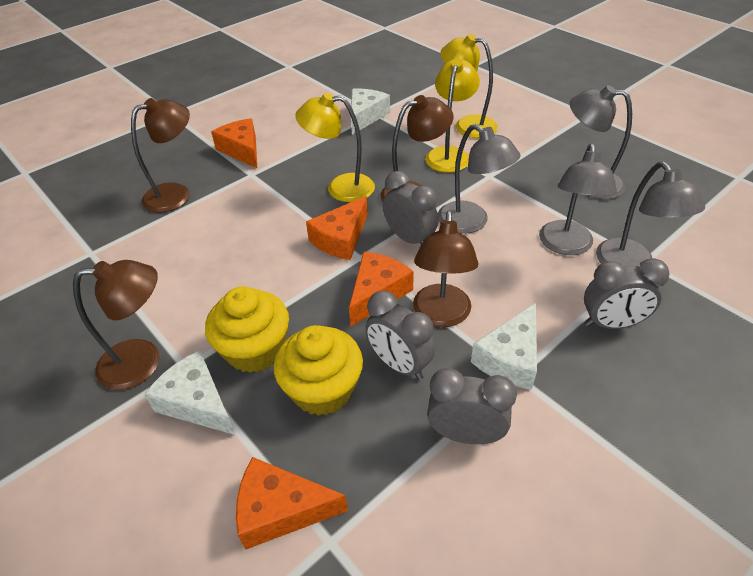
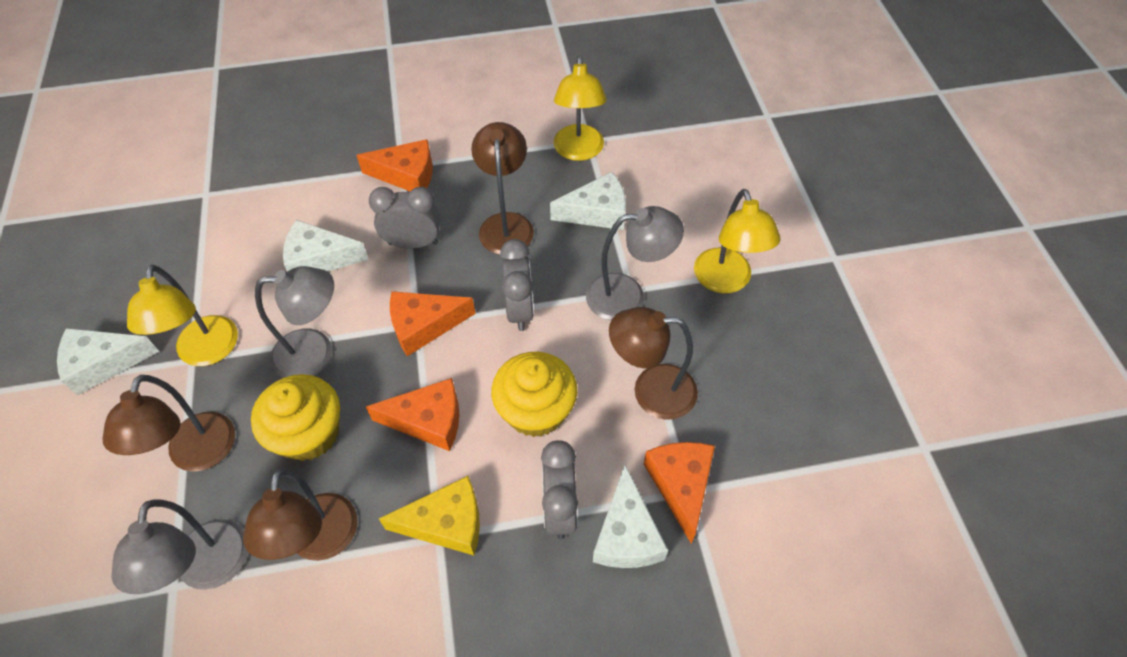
grey clock: [365,291,436,380] [383,171,438,244] [427,368,517,444] [584,258,669,329] = 4 -> [369,187,440,249] [500,239,534,331] [541,440,578,539] = 3
grey lamp: [438,124,521,234] [539,143,617,255] [570,85,632,199] [596,161,705,267] = 4 -> [111,499,248,594] [255,266,334,378] [586,206,684,320] = 3
white cheese: [144,351,235,435] [351,88,390,135] [471,303,537,390] = 3 -> [57,328,160,396] [283,220,369,272] [550,172,626,230] [593,465,668,568] = 4
yellow cheese: none = 0 -> [379,476,480,555] = 1

